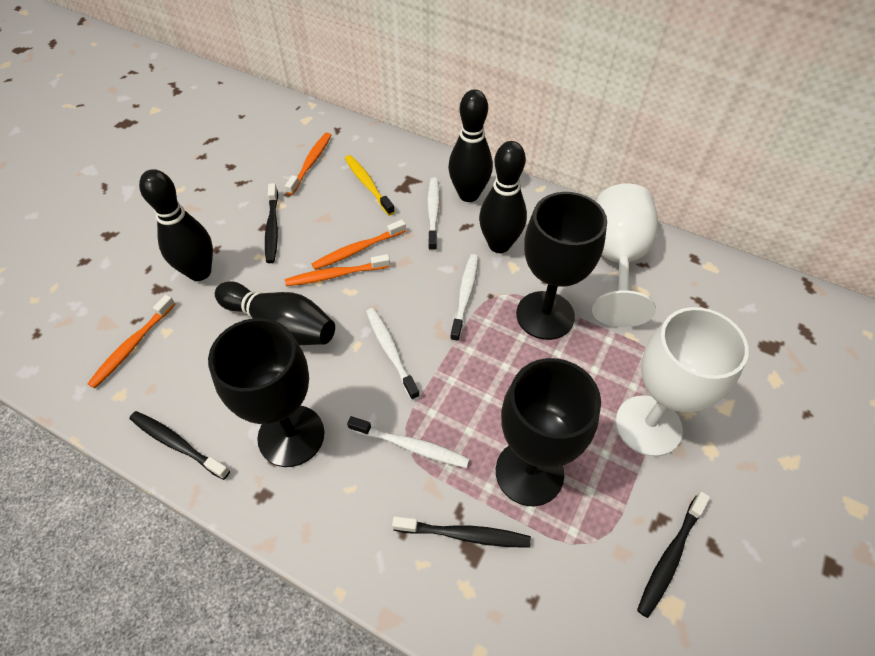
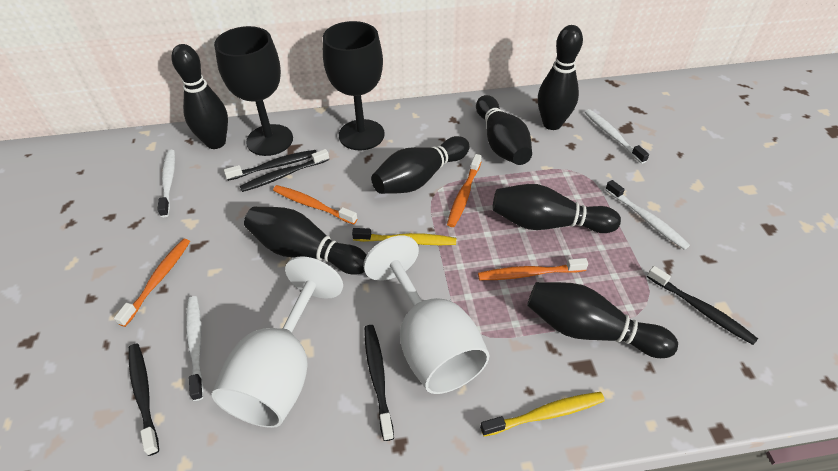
black bowling pin: [139,169,213,281] [215,281,335,345] [448,89,493,202] [479,141,527,253] = 4 -> [171,44,228,149] [244,207,367,275] [371,136,469,194] [476,95,532,165] [492,184,621,233] [527,282,678,358] [538,25,583,130] = 7
black goblet: [208,318,324,467] [496,358,601,506] [516,192,607,340] = 3 -> [214,26,293,156] [323,21,385,150] = 2
black toothbrush: [130,411,230,480] [265,183,278,263] [392,516,531,548] [637,491,710,618] = 4 -> [128,343,159,456] [224,150,316,181] [240,149,329,192] [364,325,394,441] [647,266,758,345] = 5
yellow toothbrush: [345,155,395,215] = 1 -> [352,228,456,245] [480,392,605,437] = 2

